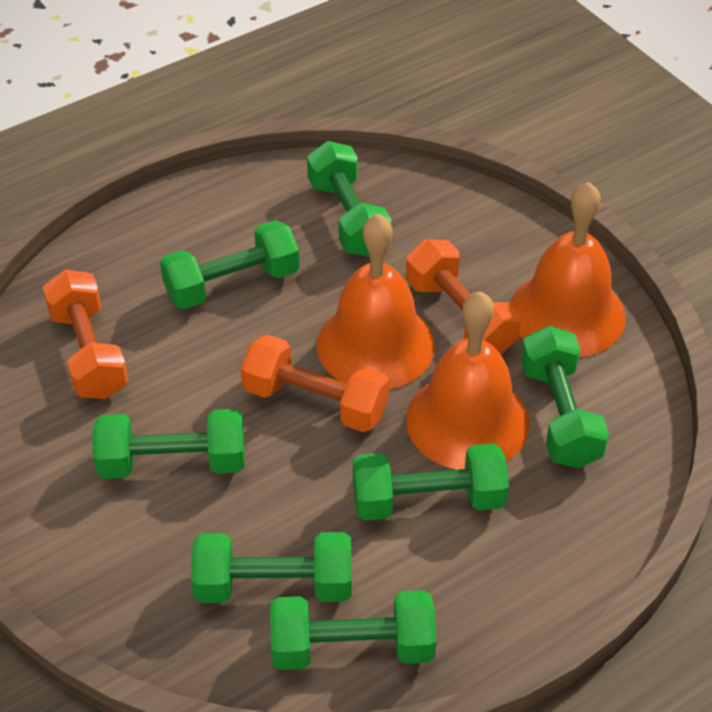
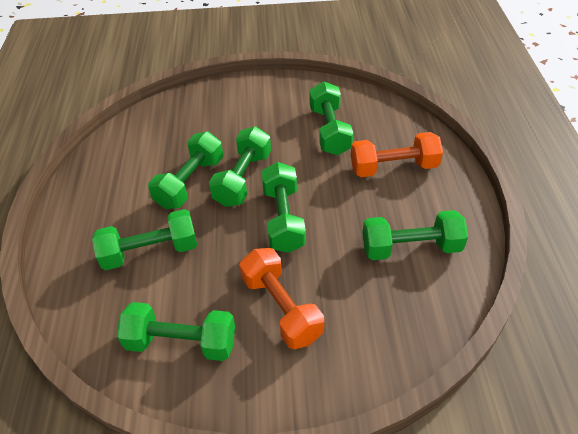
orange bell: [317,214,435,389] [406,292,530,470] [510,182,625,357] = 3 -> none = 0
orange dumbbell: [42,269,128,399] [241,335,389,432] [406,239,521,355] = 3 -> [240,248,324,349] [351,132,443,177] = 2

